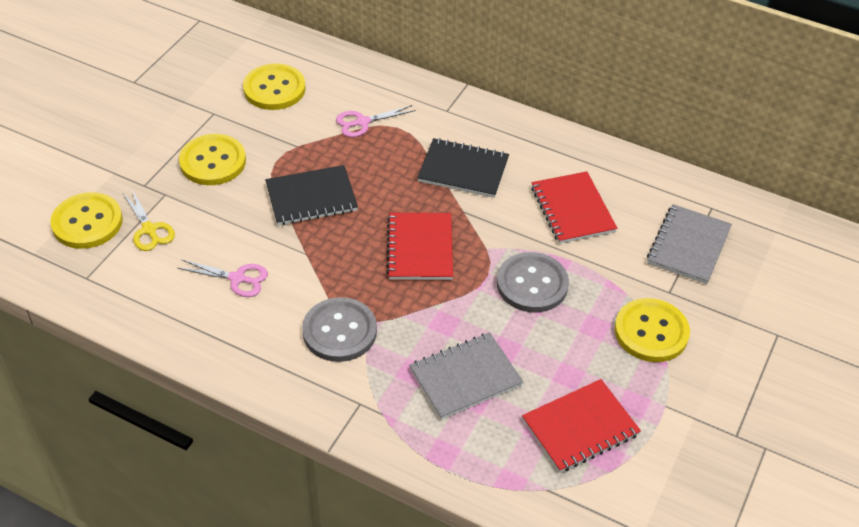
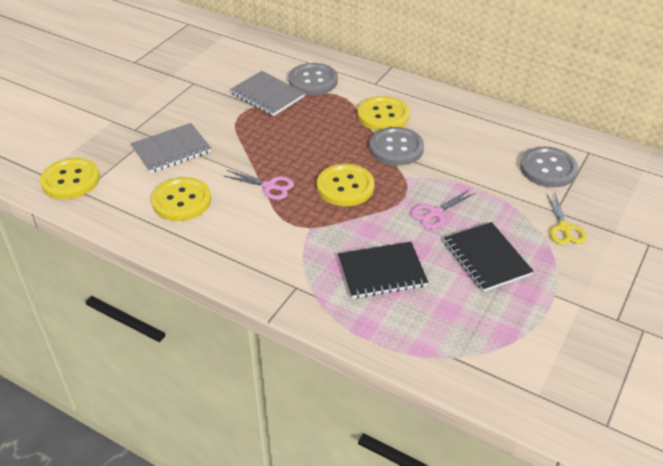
grey button: [302,297,377,362] [497,252,569,312] = 2 -> [289,63,338,95] [369,127,424,166] [520,147,578,187] = 3
red notebook: [386,213,453,280] [522,379,641,473] [531,171,617,244] = 3 -> none = 0

